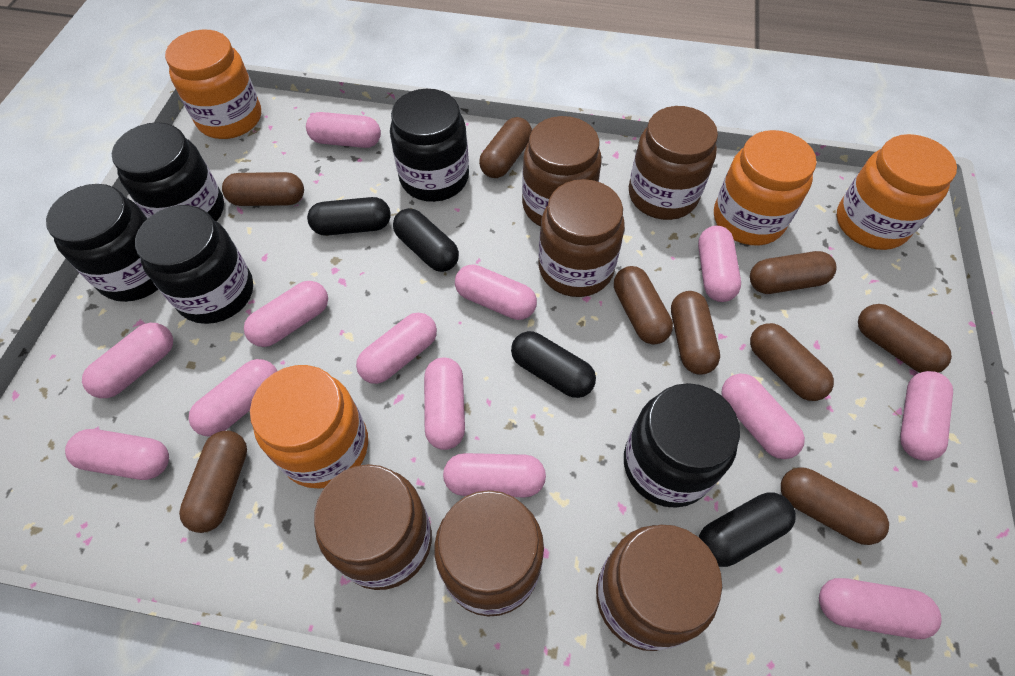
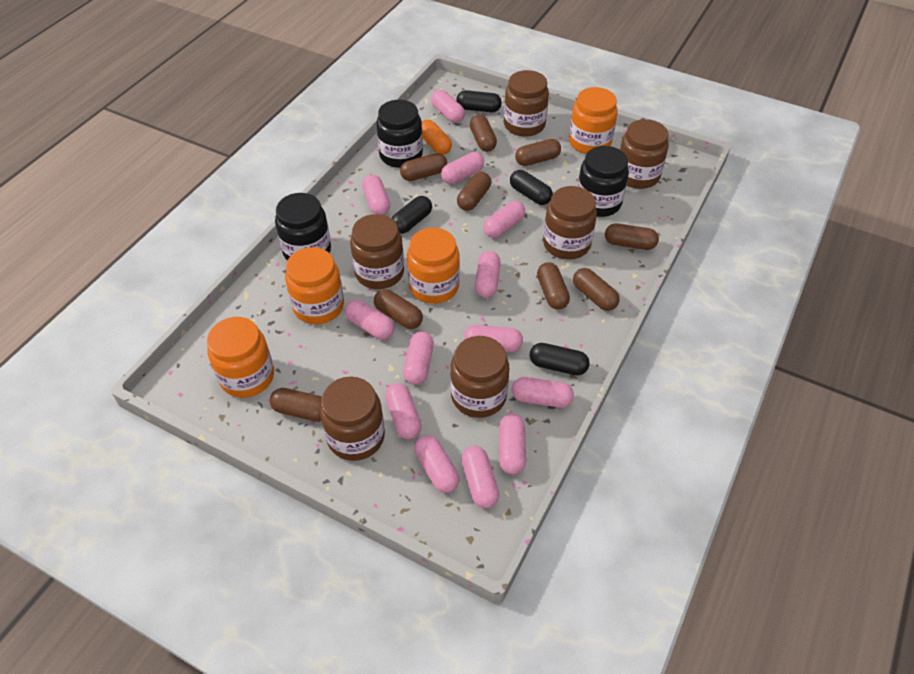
black jar: [46,184,159,302] [112,122,224,221] [135,205,253,324] [390,89,469,202] [624,383,740,507] = 5 -> [275,193,331,261] [376,100,423,168] [577,146,629,217] = 3
orange capsule: none = 0 -> [422,120,452,155] = 1

